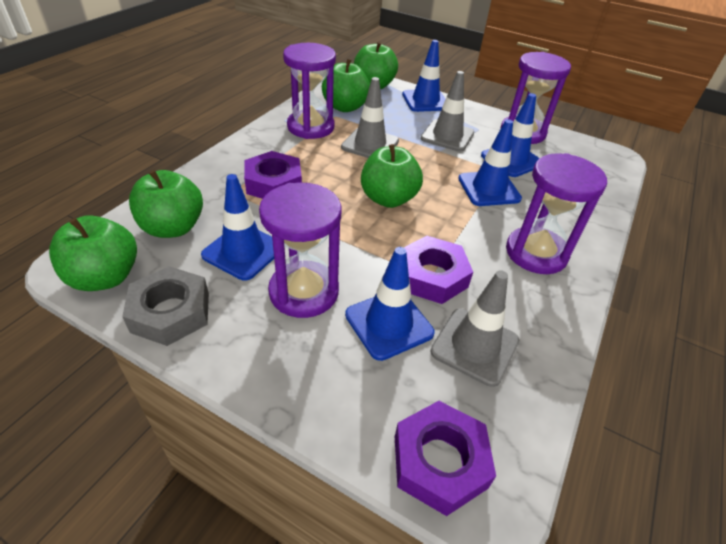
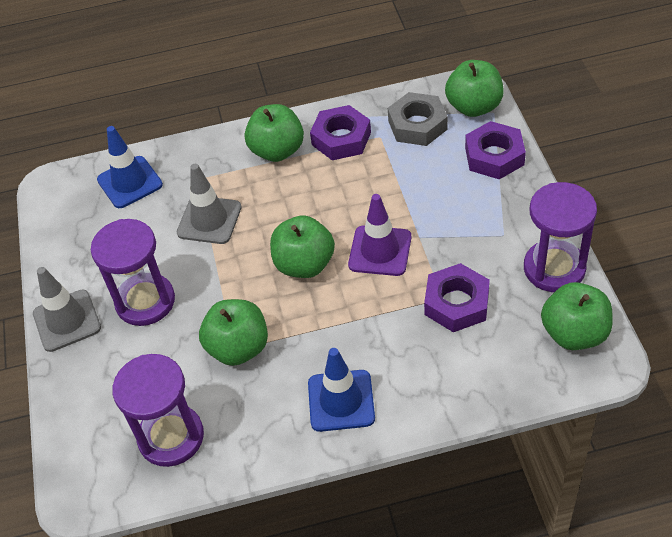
blue traffic cone: [201,174,274,281] [345,247,434,361] [402,40,446,112] [458,119,522,206] [481,93,539,177] = 5 -> [97,126,163,208] [308,348,375,432] = 2
grey traffic cone: [341,77,399,158] [421,71,474,151] [430,270,519,387] = 3 -> [33,267,101,352] [177,164,242,244] = 2
purple hourglass: [259,182,342,318] [283,43,336,139] [500,52,571,144] [506,153,607,274] = 4 -> [91,219,175,326] [112,354,204,467] [524,182,597,292] = 3
purple traffic cone: none = 0 -> [348,194,411,276] = 1

